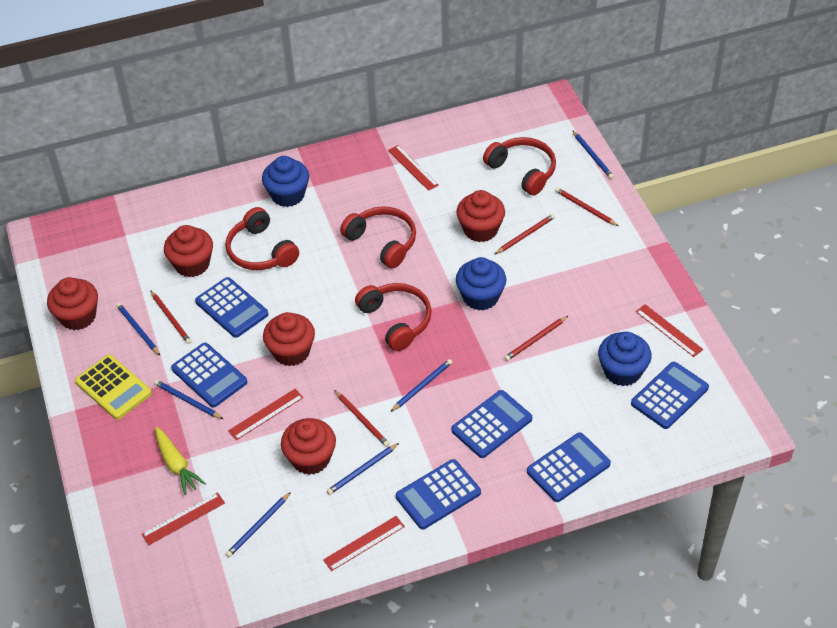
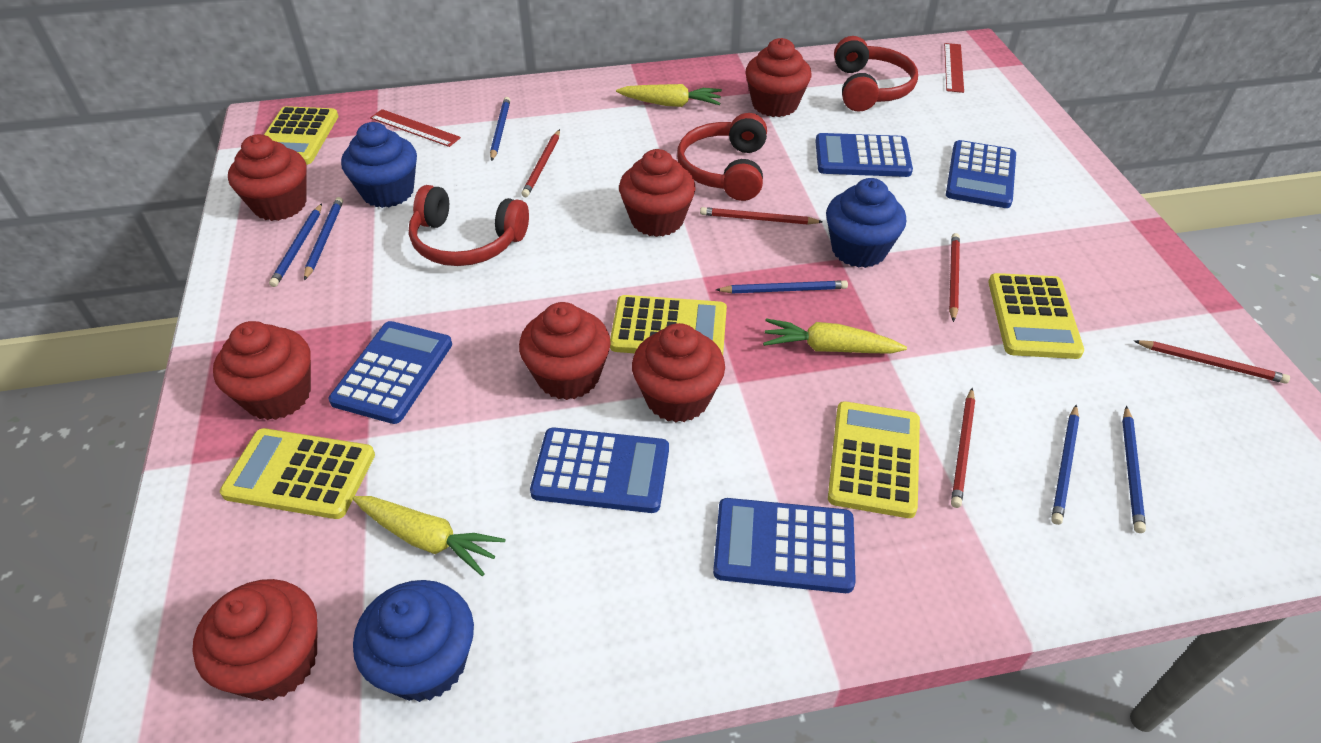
blue calculator: [171,343,247,407] [195,277,268,338] [396,459,481,529] [451,390,532,458] [527,433,611,502] [631,362,709,429] = 6 -> [329,321,452,424] [530,427,669,513] [713,498,856,593] [815,133,913,177] [946,140,1016,208] = 5
red cupcake: [47,277,98,330] [164,225,213,277] [263,312,315,366] [281,418,336,475] [456,190,505,242] = 5 -> [192,579,318,701] [213,321,311,420] [228,134,307,221] [519,302,611,400] [619,149,696,237] [632,323,725,422] [746,38,811,117] = 7
red headphones: [226,207,299,270] [340,206,416,268] [355,283,432,351] [483,137,556,195] = 4 -> [409,185,529,266] [677,113,767,201] [834,36,918,112] = 3
red ruler: [142,492,225,546] [228,389,303,440] [323,516,405,571] [388,145,439,191] [636,304,703,357] = 5 -> [370,109,461,147] [944,43,964,93] = 2
yellow calculator: [75,355,152,420] = 1 -> [220,428,375,519] [264,106,338,165] [610,295,727,355] [828,401,920,518] [988,273,1084,359] = 5
yellow carrot: [155,427,206,495] = 1 -> [352,496,505,576] [616,84,722,107] [763,318,907,354] = 3

